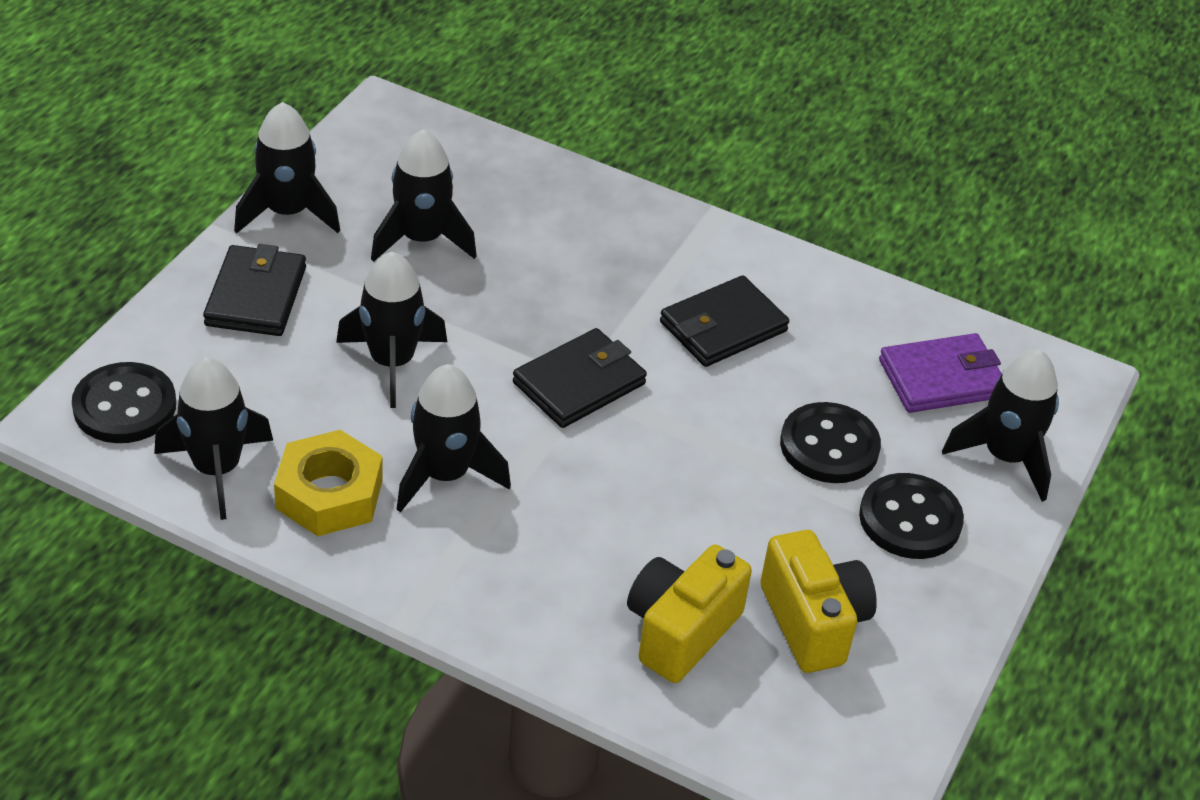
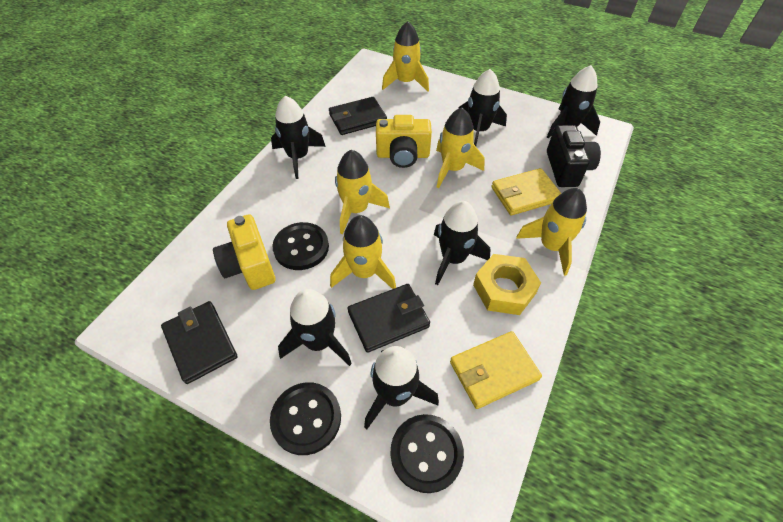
black camera: none = 0 -> [547,125,601,187] = 1
purple wallet: [879,333,1002,413] = 1 -> none = 0
yellow rocket: none = 0 -> [330,215,396,289] [335,150,390,234] [382,21,429,92] [436,107,485,188] [516,188,587,276] = 5
yellow wallet: none = 0 -> [450,331,542,409] [491,168,561,215] = 2

